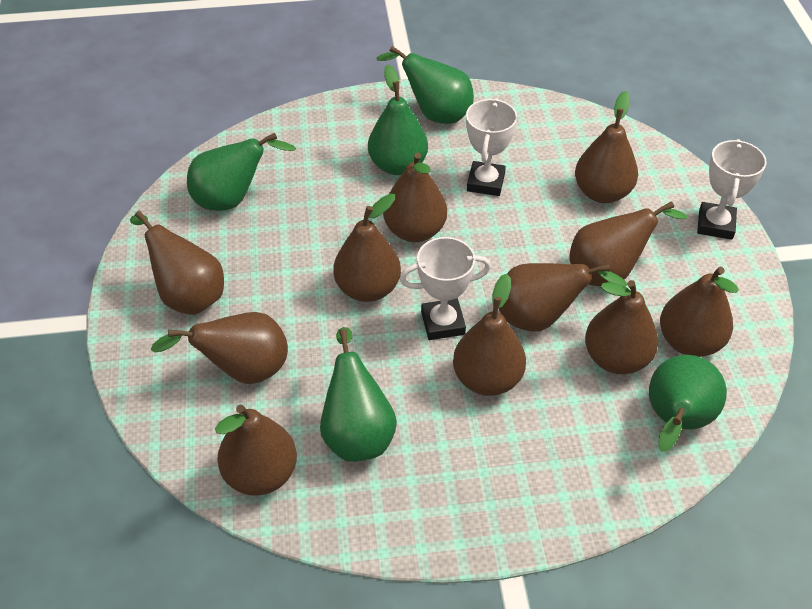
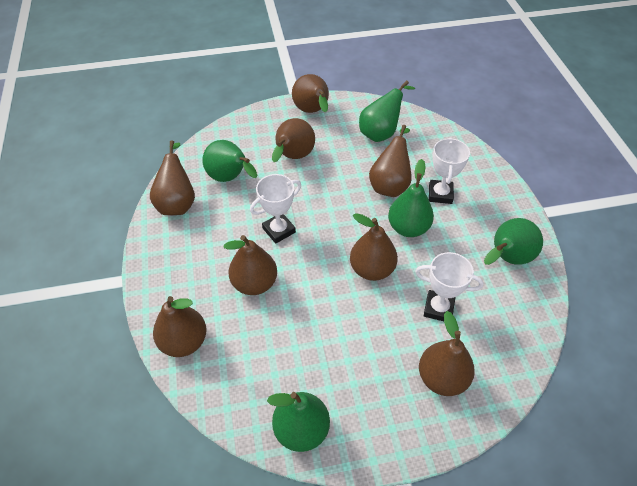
brown pear: [130,211,224,315] [150,312,288,384] [215,405,297,496] [333,194,401,302] [383,152,447,242] [453,274,526,396] [499,263,627,331] [569,201,687,286] [575,91,638,203] [585,280,658,374] [660,267,739,357] = 11 -> [150,140,195,215] [153,296,207,357] [223,235,277,295] [272,118,315,162] [292,74,329,113] [350,213,398,281] [369,125,412,197] [419,311,475,396] = 8

